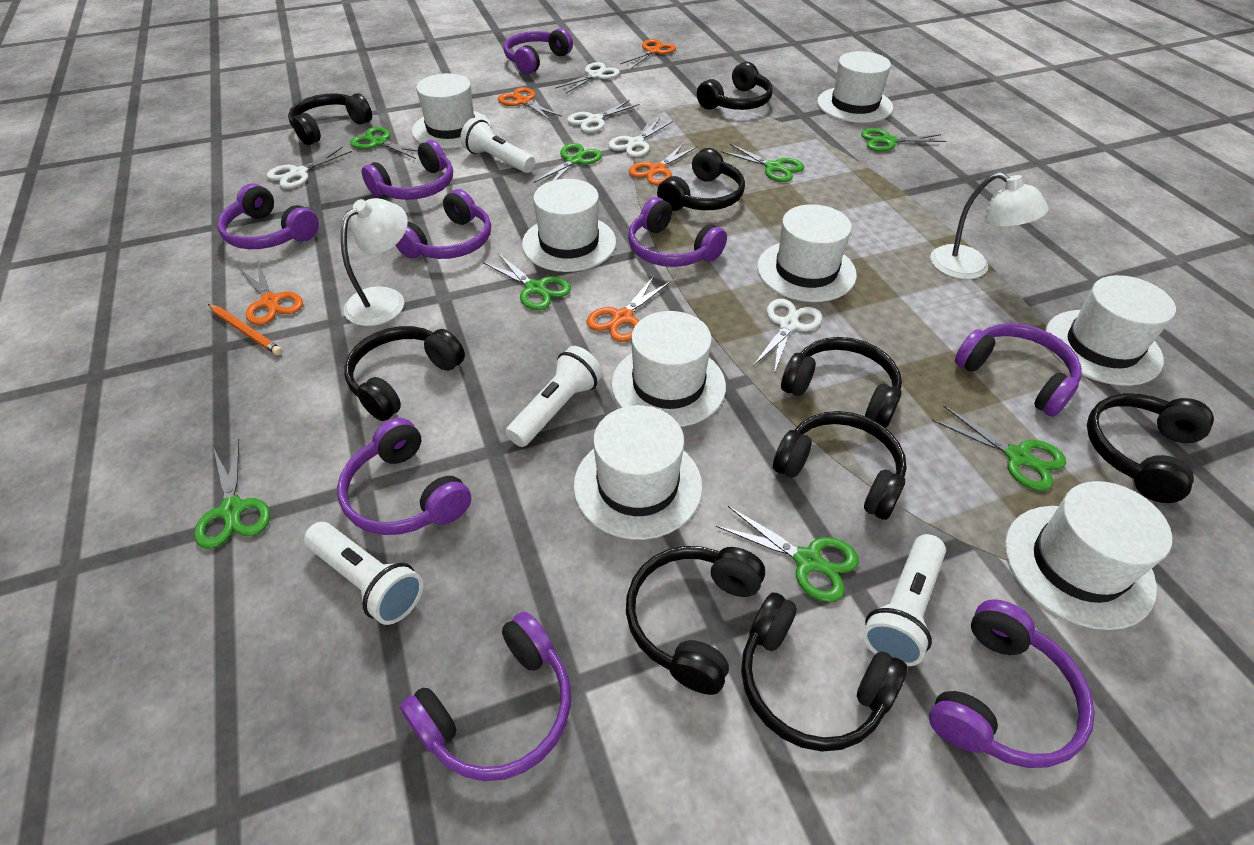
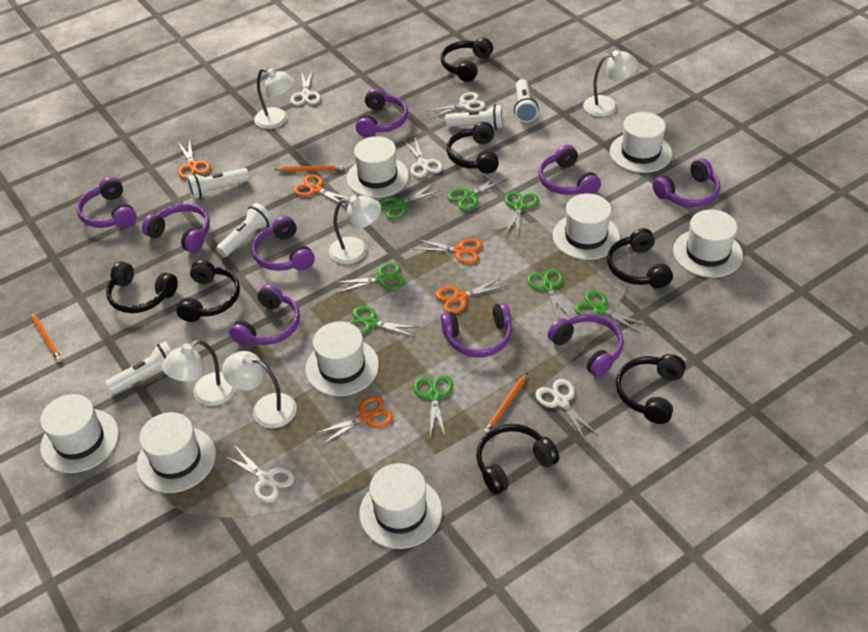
black headphones: [288,93,372,145] [344,326,465,421] [626,546,765,695] [657,148,745,211] [697,62,772,110] [741,592,907,752] [773,411,907,520] [781,337,902,428] [1087,393,1214,503] = 9 -> [106,261,178,313] [176,260,240,322] [441,38,493,82] [446,122,499,174] [476,424,559,495] [607,228,673,288] [616,354,686,424] = 7
orange pencil: [208,304,283,355] = 1 -> [31,312,62,362] [274,165,343,172] [484,373,527,434] = 3
white flashlight: [304,522,423,625] [460,118,535,173] [506,346,603,447] [863,534,946,666] = 4 -> [106,341,171,394] [187,168,249,200] [216,203,273,257] [445,104,503,130] [514,79,539,123] = 5
white lamp: [341,198,408,326] [930,172,1049,279] = 2 -> [162,340,236,406] [222,351,297,428] [254,68,295,129] [329,195,381,264] [583,50,638,117] = 5

